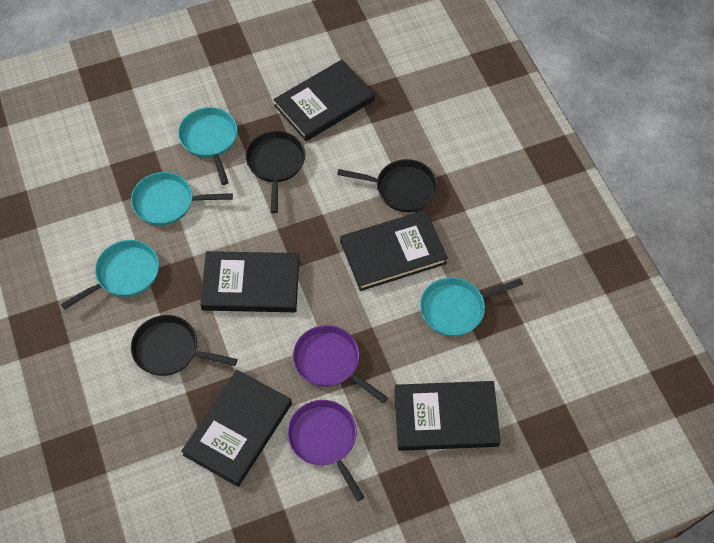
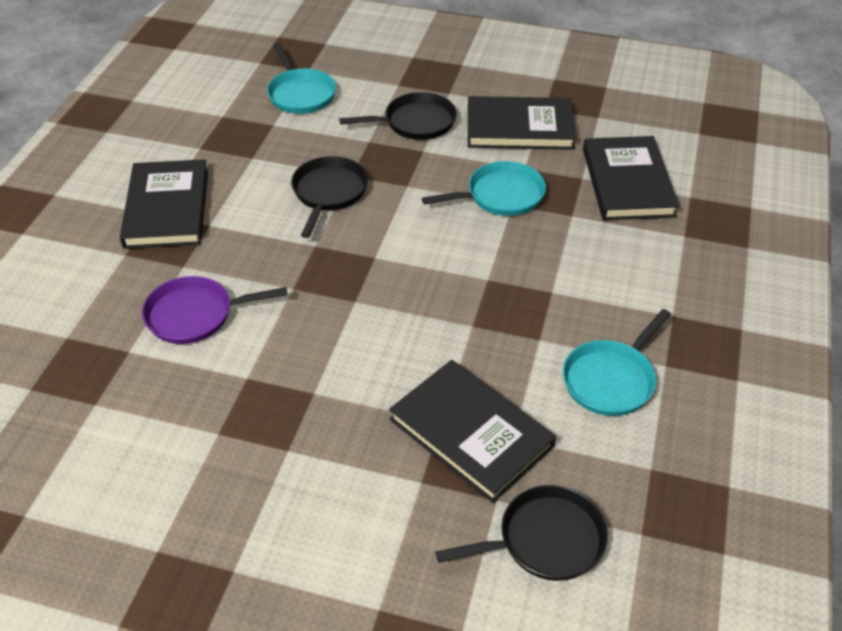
black book: [181,370,292,487] [200,251,299,312] [273,60,375,141] [340,210,448,291] [394,381,501,451] = 5 -> [120,159,208,249] [389,360,556,503] [468,96,576,150] [583,136,679,220] = 4
purple pan: [287,400,364,501] [293,325,388,403] = 2 -> [142,276,287,344] = 1
turquoise pan: [61,240,159,310] [131,172,233,225] [178,107,237,185] [420,277,523,336] = 4 -> [267,43,336,114] [422,161,546,216] [563,309,671,416] = 3

